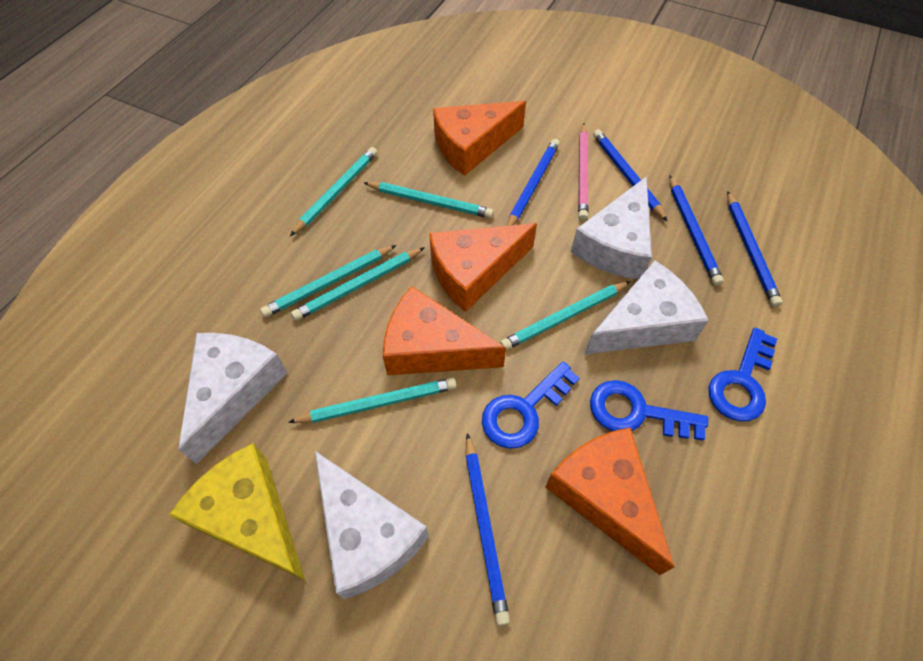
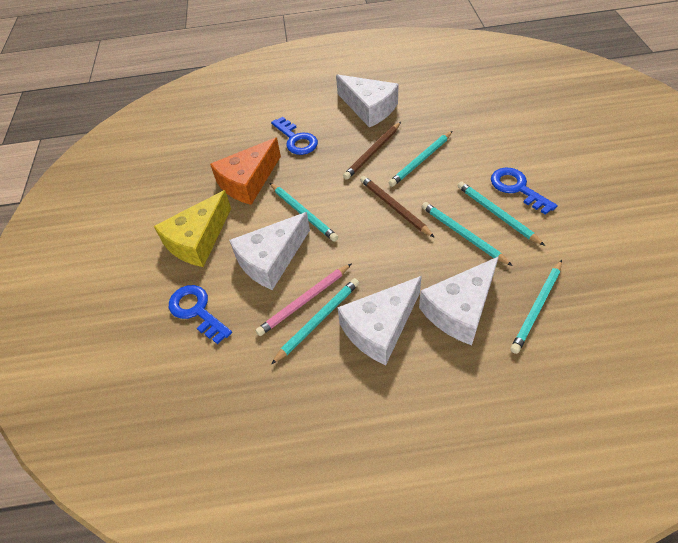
blue pencil: [465,433,510,626] [507,139,560,226] [593,129,668,222] [669,175,724,286] [727,191,783,307] = 5 -> none = 0
brown pencil: none = 0 -> [343,122,401,180] [360,176,435,238] = 2
orange cheese: [383,286,506,375] [429,223,537,312] [433,101,526,176] [545,428,674,575] = 4 -> [210,138,281,205] = 1

